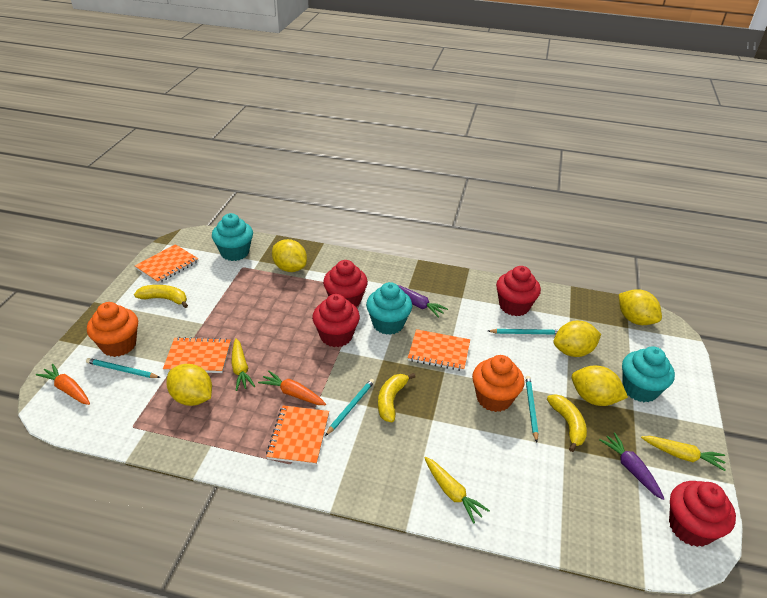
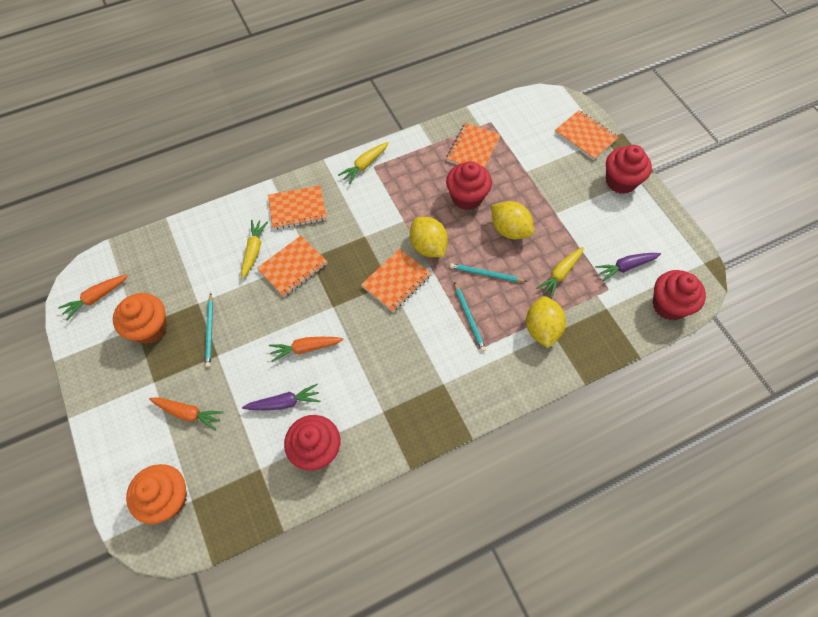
orange carrot: [36,364,90,405] [258,370,326,405] = 2 -> [58,275,128,320] [149,397,224,431] [269,337,344,362] = 3
orange notebook: [135,244,199,284] [163,337,231,373] [266,405,329,465] [408,329,470,371] = 4 -> [257,236,327,297] [268,186,327,229] [361,249,431,312] [446,123,501,168] [555,110,618,160] = 5
turquoise cupcake: [212,213,253,261] [366,282,412,335] [622,347,675,402] = 3 -> none = 0
turquoise pencil: [86,358,161,378] [325,379,375,436] [488,329,558,335] [525,376,538,442] = 4 -> [205,293,213,367] [450,263,527,282] [454,282,486,352] = 3
yellow banana: [134,285,188,308] [378,373,416,423] [547,394,587,452] = 3 -> none = 0
yellow lemon: [166,364,212,406] [272,239,307,272] [553,321,601,357] [572,365,628,406] [619,289,662,325] = 5 -> [410,217,448,257] [491,201,534,239] [526,296,566,348] = 3

